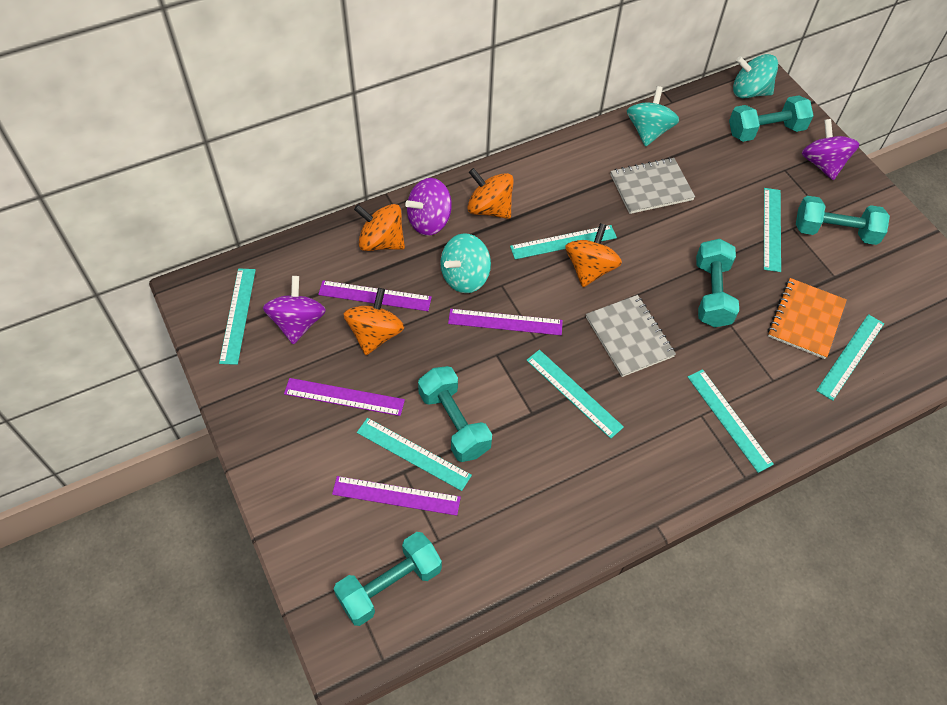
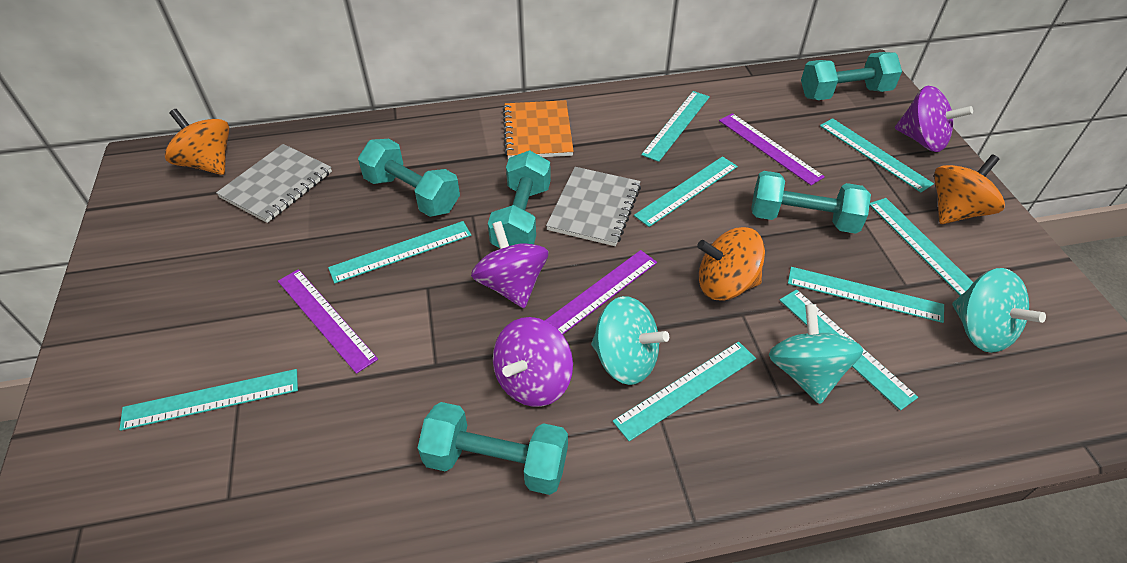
orange spinning top: [344,288,404,355] [354,204,405,251] [467,168,514,219] [565,223,622,287] = 4 -> [165,109,229,175] [697,227,765,301] [934,155,1005,224] = 3
purple ruler: [284,378,405,416] [318,280,432,311] [332,476,461,516] [448,309,563,335] = 4 -> [278,269,378,374] [545,250,657,334] [719,113,825,185] = 3
turquoise ruler: [219,268,256,365] [357,418,472,491] [510,225,617,259] [526,350,624,439] [688,369,774,473] [764,188,781,272] [816,314,884,401] = 7 -> [119,369,298,431] [328,221,471,284] [613,341,756,441] [634,156,738,227] [641,91,710,162] [780,289,918,411] [788,267,944,323] [820,118,934,192] [870,198,974,296] = 9

